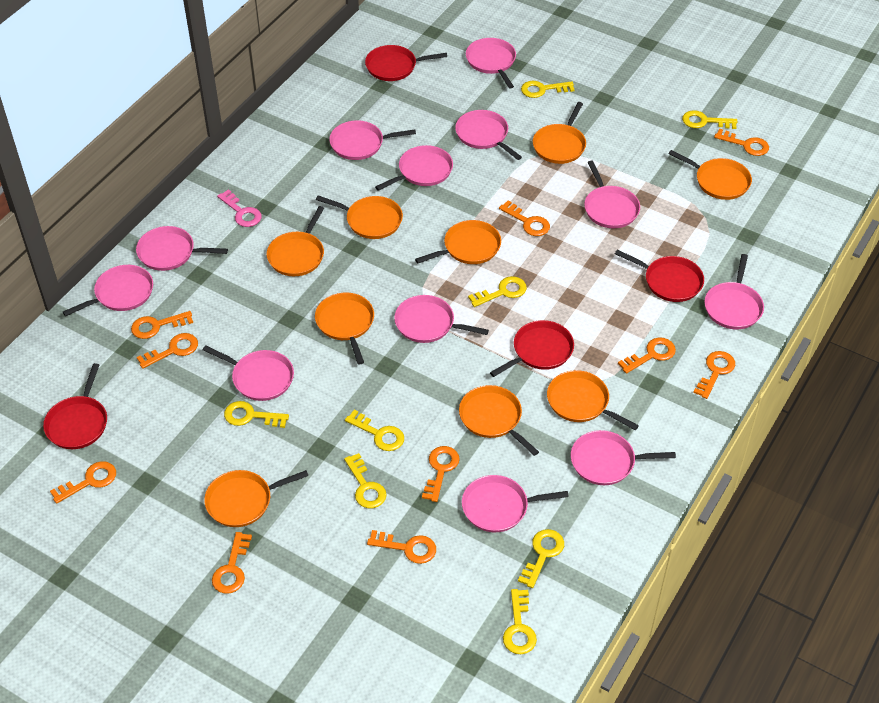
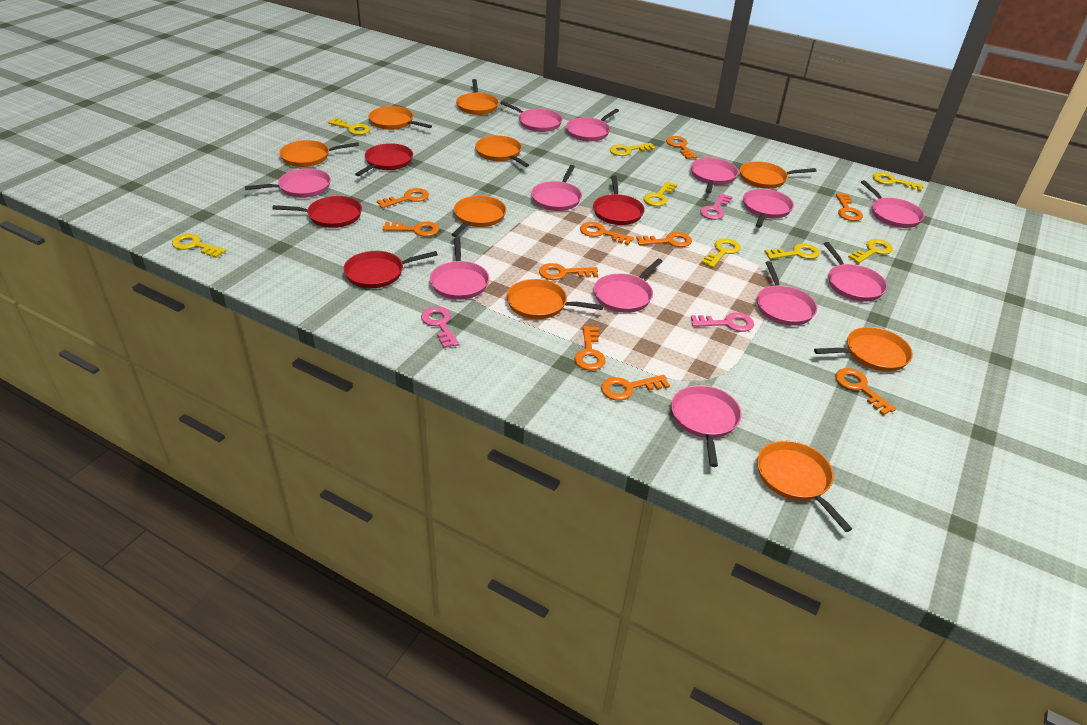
pink key: [217,189,262,227] = 1 -> [421,307,459,348] [691,312,754,332] [700,193,732,220] = 3

